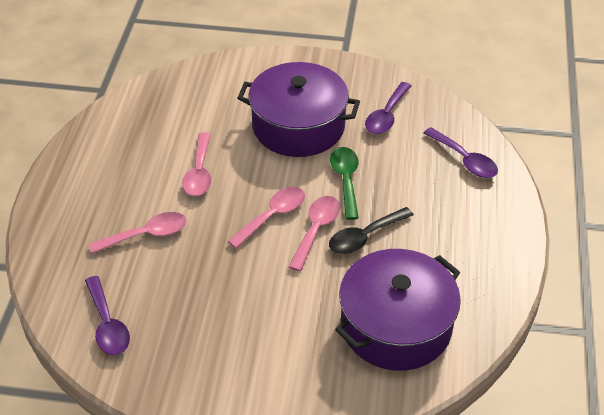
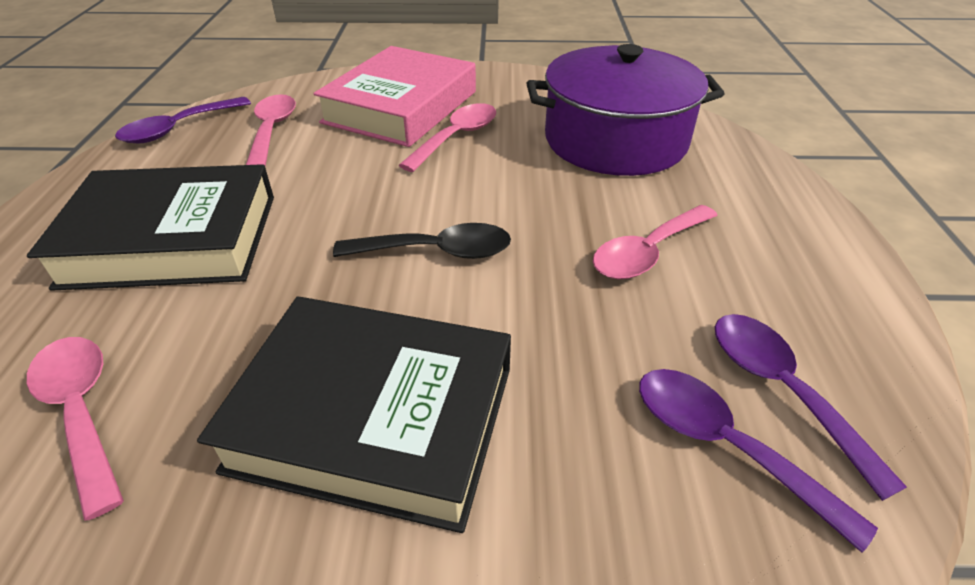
black book: none = 0 -> [27,164,274,291] [197,297,511,533] = 2
green spoon: [330,147,359,220] = 1 -> none = 0
pink book: none = 0 -> [313,46,476,147] = 1
purple pot: [237,62,360,157] [335,249,461,371] = 2 -> [527,44,725,176] = 1

